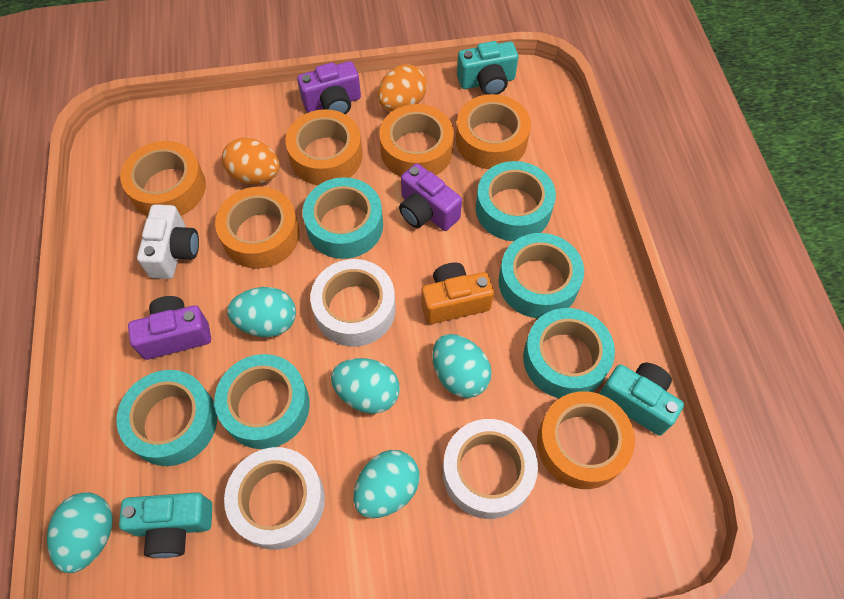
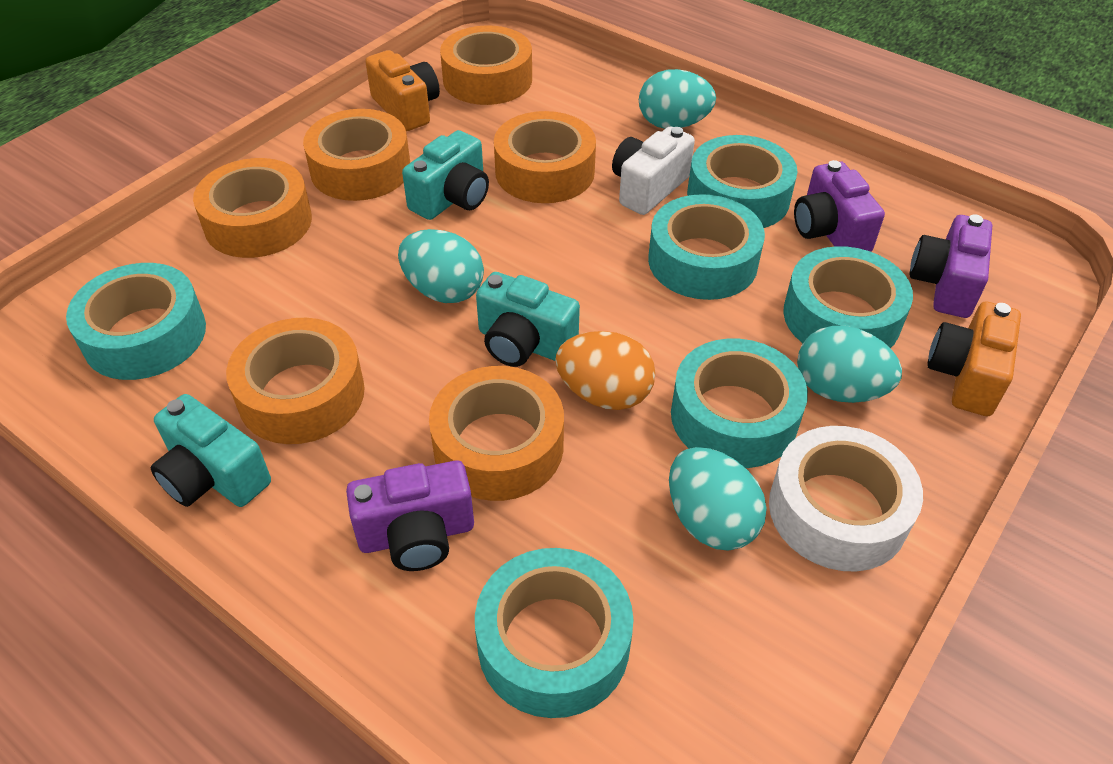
orange camera: [421,263,494,324] = 1 -> [365,50,440,131] [927,302,1021,416] = 2
orange egg: [222,138,280,184] [378,64,427,112] = 2 -> [555,331,656,410] = 1
turquoise egg: [47,492,112,573] [227,287,296,337] [331,358,400,414] [354,450,420,518] [432,334,492,398] = 5 -> [398,229,484,303] [639,69,716,129] [669,447,766,550] [797,326,902,403] = 4
white tape: [224,447,325,550] [310,259,396,347] [443,419,538,519] = 3 -> [769,426,923,572] = 1

